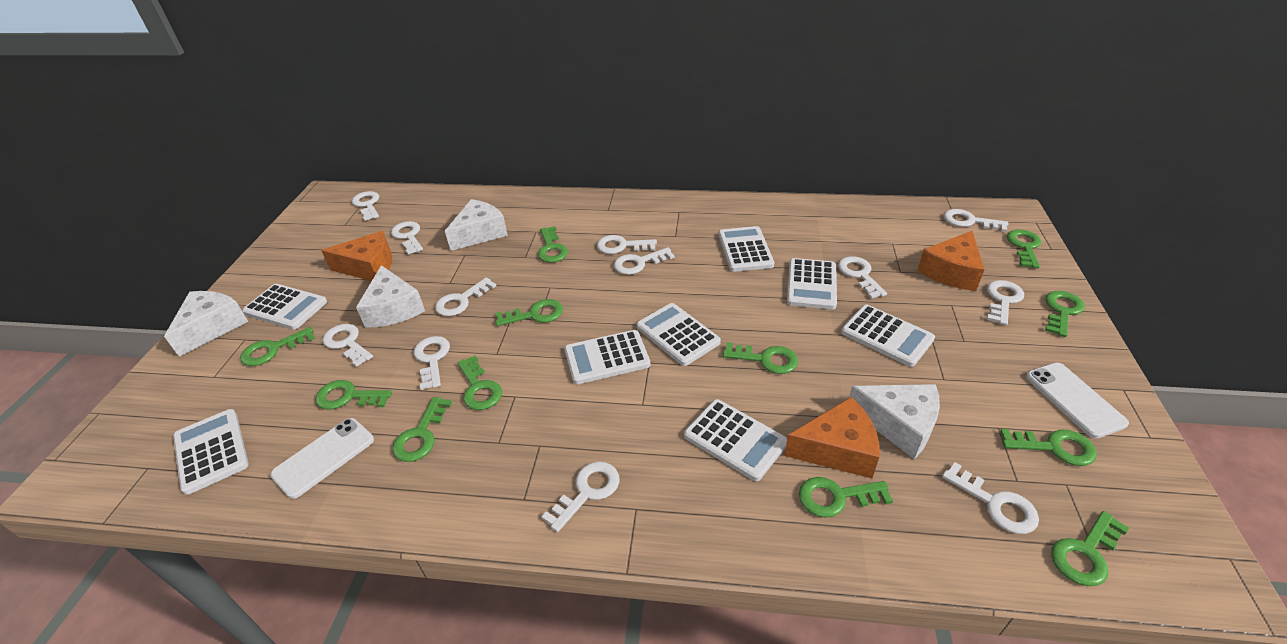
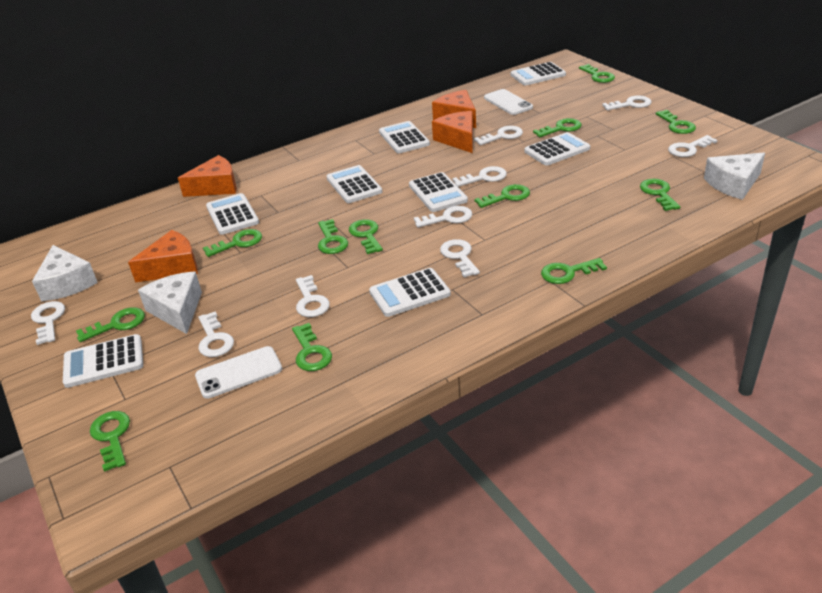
orange cheese: [321,231,392,281] [784,397,879,478] [917,231,985,291] = 3 -> [128,230,198,282] [178,155,237,197] [432,90,476,128] [432,111,473,153] = 4
white cheese: [164,291,249,357] [356,265,425,328] [445,199,508,251] [849,384,940,459] = 4 -> [32,245,98,301] [138,272,202,334] [704,153,765,200] = 3
white key: [322,324,373,367] [352,191,379,221] [391,221,423,255] [414,336,450,390] [435,277,496,316] [541,462,620,532] [597,235,657,254] [614,247,675,275] [838,256,887,299] [942,462,1039,534] [944,209,1008,232] [987,280,1024,325] = 12 -> [31,301,65,345] [198,311,234,357] [296,275,330,317] [414,206,472,228] [440,239,480,277] [452,166,507,187] [474,126,523,145] [602,95,651,110] [668,135,718,157] = 9

